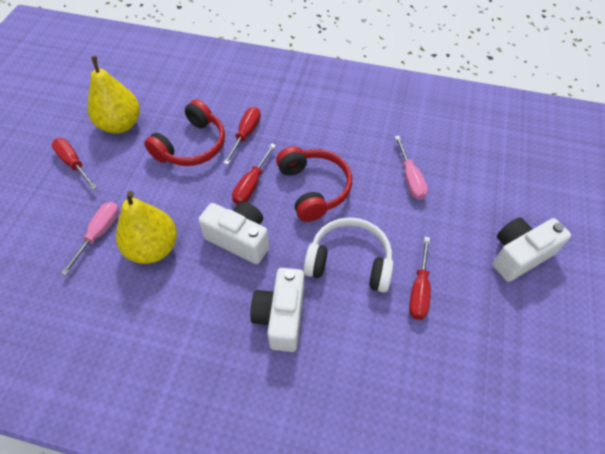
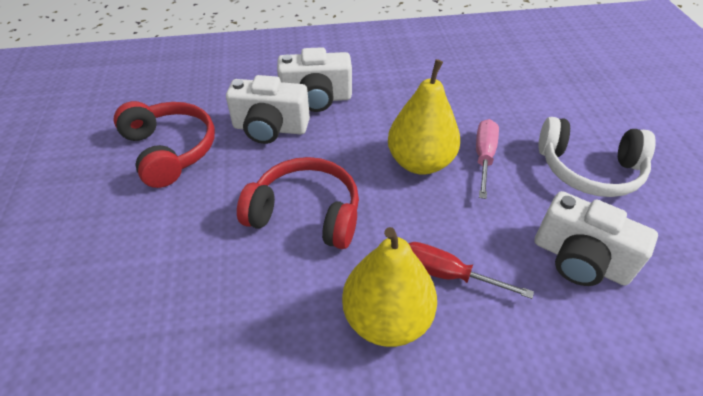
pink screwdriver: [61,202,119,276] [395,136,428,200] = 2 -> [476,119,499,199] = 1
red screwdriver: [52,138,97,190] [223,107,261,165] [232,144,276,205] [409,237,431,320] = 4 -> [408,242,534,299] = 1

